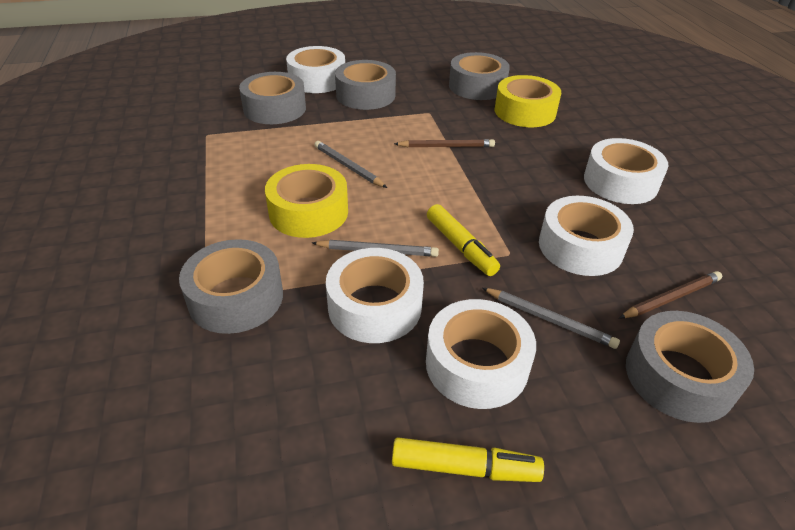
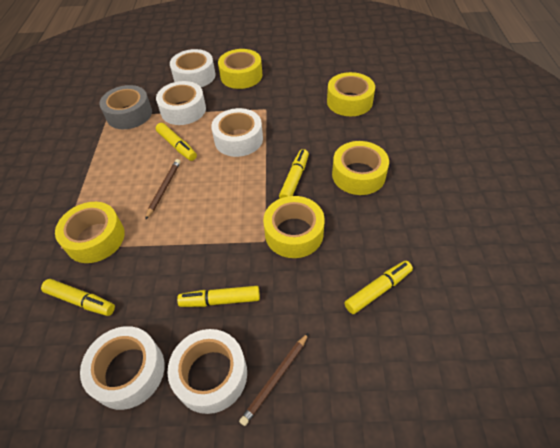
grey pencil: [312,240,439,257] [314,141,387,188] [482,288,620,349] = 3 -> none = 0
grey tape: [179,239,283,334] [239,72,306,124] [335,60,396,110] [449,52,510,100] [626,311,754,423] = 5 -> [100,85,152,129] = 1
yellow marker: [392,437,544,482] [427,204,500,276] = 2 -> [41,279,115,316] [156,123,197,161] [177,286,260,307] [279,149,309,199] [344,261,413,314] = 5
yellow tape: [265,164,348,238] [495,75,561,127] = 2 -> [55,202,125,263] [218,49,262,89] [263,196,325,258] [327,72,375,116] [332,141,389,195] = 5

